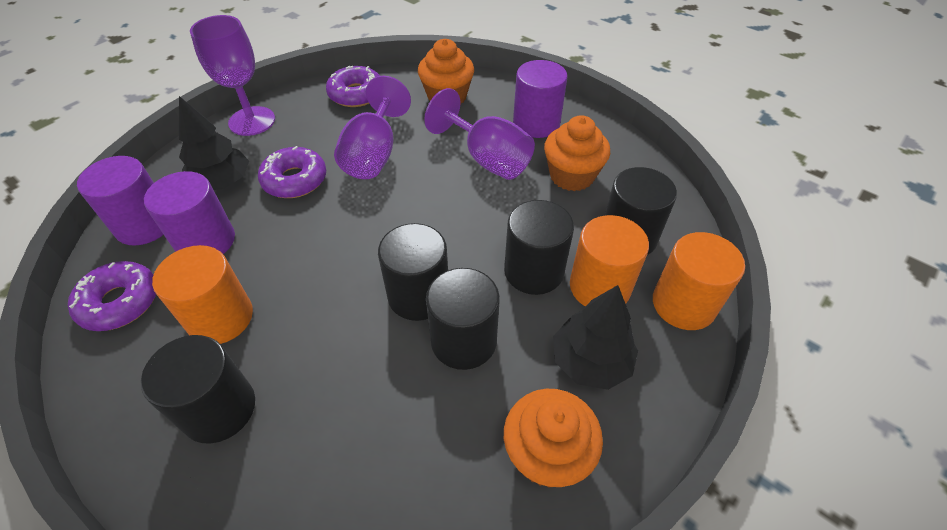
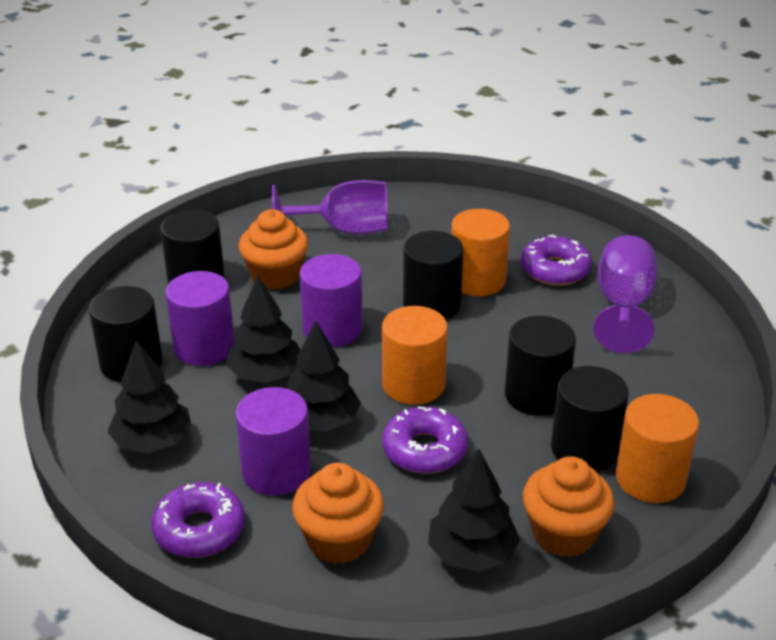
black tree: [178,96,249,190] [553,285,638,390] = 2 -> [108,340,192,453] [226,276,300,383] [287,321,361,432] [428,449,520,572] = 4
purple goblet: [190,15,275,136] [334,76,411,179] [424,88,535,180] = 3 -> [272,180,388,234] [593,235,657,353] = 2

